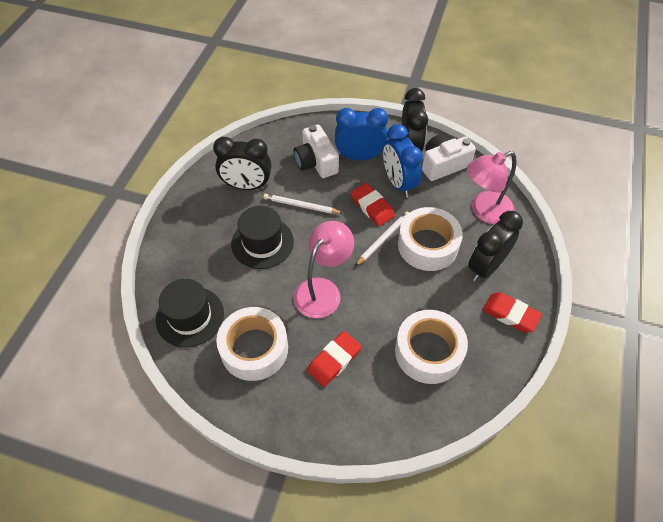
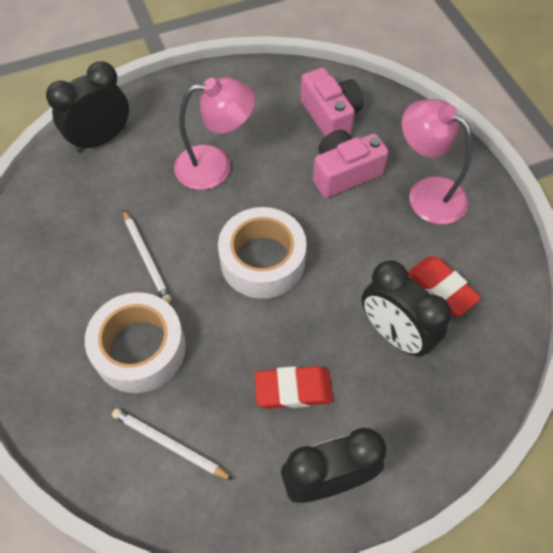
black hat: [156,279,224,347] [231,206,294,269] = 2 -> none = 0
blue clock: [335,108,388,160] [383,124,423,197] = 2 -> none = 0
pink camera: none = 0 -> [301,68,363,137] [313,130,389,198] = 2
red eraser: [307,331,362,387] [351,183,395,226] [483,292,542,332] = 3 -> [254,366,333,409] [408,257,481,316] = 2
white camera: [294,124,339,178] [422,134,476,181] = 2 -> none = 0
white tape: [216,307,288,381] [395,310,468,384] [398,207,463,271] = 3 -> [85,292,186,393] [218,207,307,299] = 2

